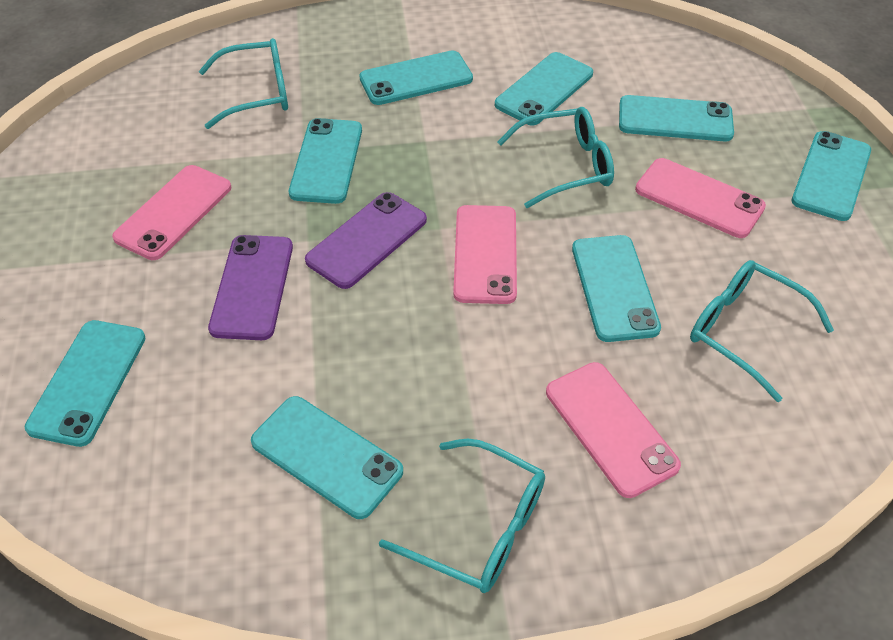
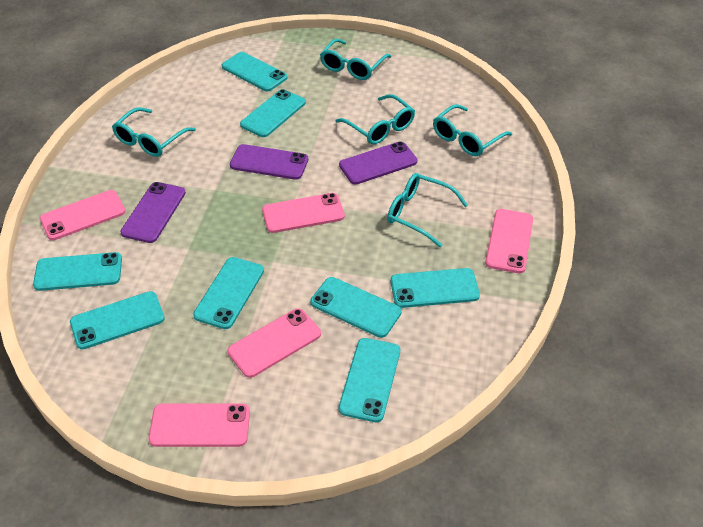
pink phone: [112,165,231,260] [453,205,517,304] [546,362,681,498] [635,158,766,238] = 4 -> [40,190,126,240] [148,404,250,447] [227,308,321,378] [262,193,345,233] [485,209,533,273] = 5
purple phone: [208,235,293,340] [305,192,427,289] = 2 -> [120,182,186,243] [230,144,308,180] [339,141,417,184] = 3
turquoise glasses: [199,38,288,129] [379,438,545,593] [497,107,614,208] [690,260,834,402] = 4 -> [112,107,196,157] [320,39,391,80] [335,94,415,144] [387,173,468,248] [433,104,512,156] = 5

